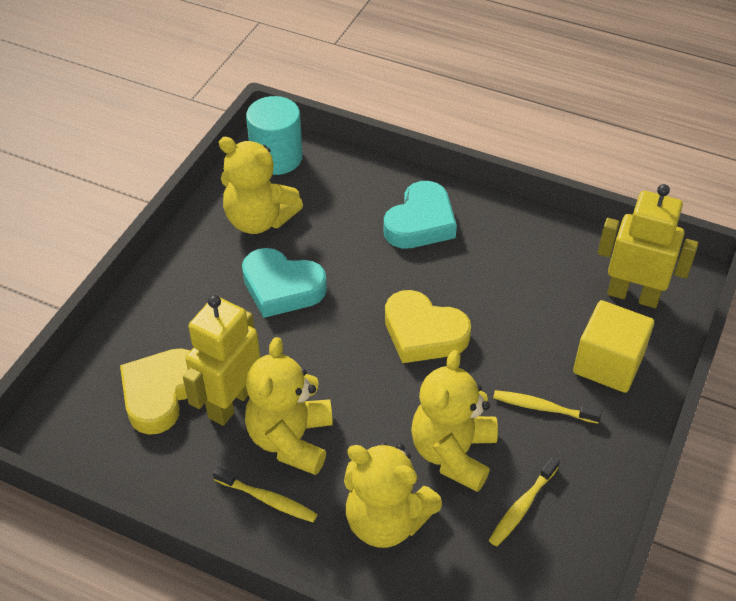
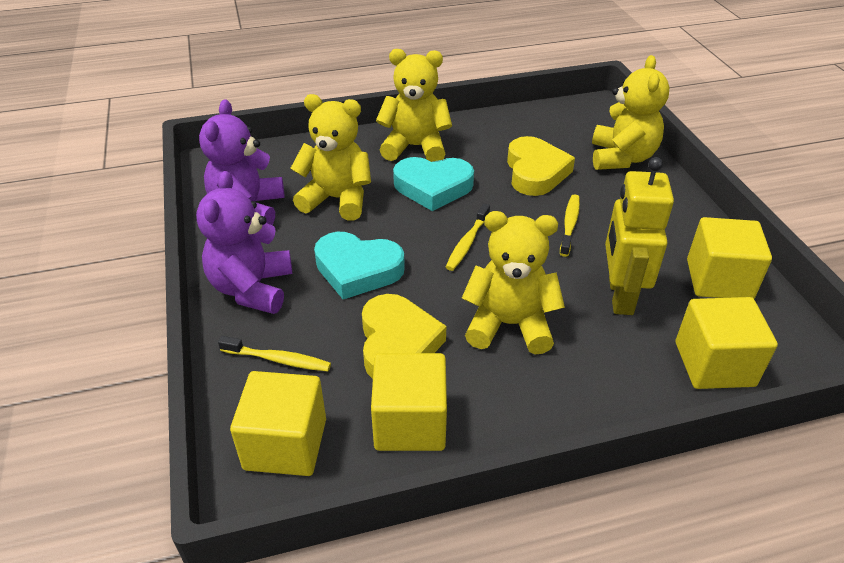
purple teddy bear: none = 0 -> [196,171,292,314] [199,99,284,225] = 2
turquoise cylinder: [246,96,303,175] = 1 -> none = 0
yellow cube: [573,300,654,393] = 1 -> [230,371,326,476] [371,353,447,451] [676,297,778,389] [687,217,772,299] = 4
yellow robot: [183,295,260,426] [598,184,698,308] = 2 -> [605,157,674,315] = 1

